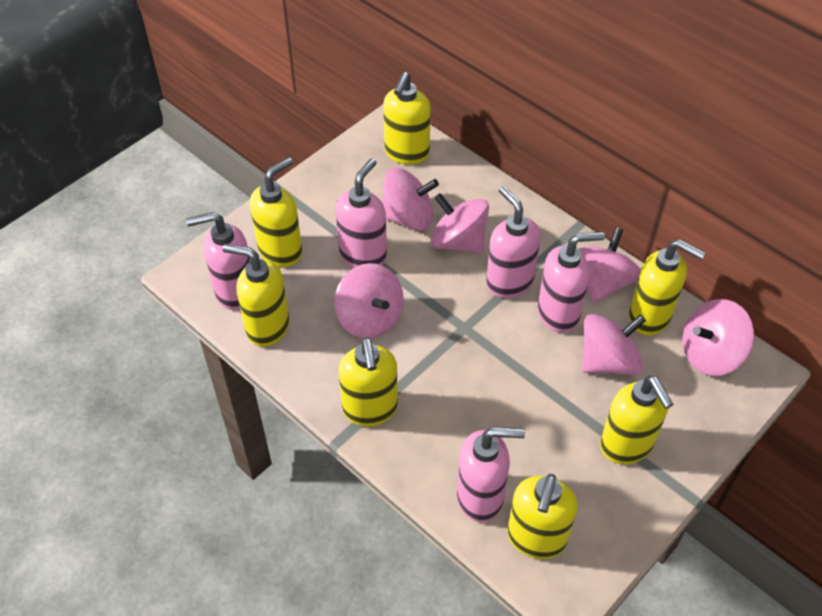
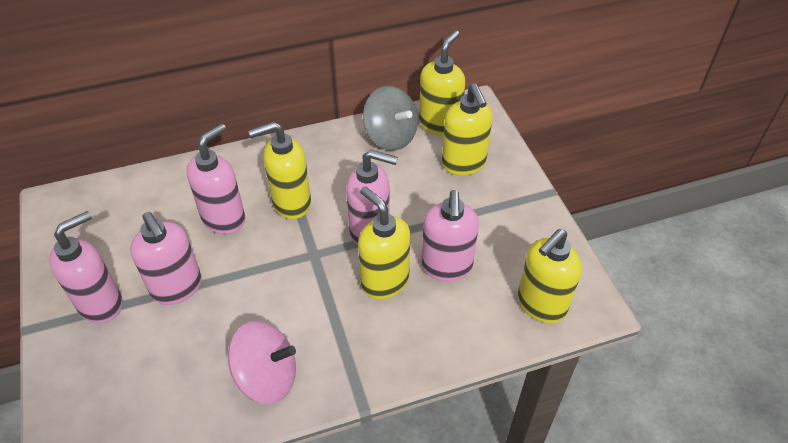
grey spinning top: none = 0 -> [363,86,418,150] = 1
pink spinning top: [334,263,404,339] [382,168,439,231] [430,193,489,254] [579,228,641,303] [582,314,646,375] [683,299,754,376] = 6 -> [228,321,296,404] = 1
yellow soap dispenser: [223,244,290,347] [250,157,302,267] [338,337,398,426] [383,72,431,165] [507,474,578,559] [600,375,673,464] [629,239,706,335] = 7 -> [248,122,311,219] [358,186,410,299] [419,30,465,136] [442,83,493,176] [518,229,582,323] = 5

